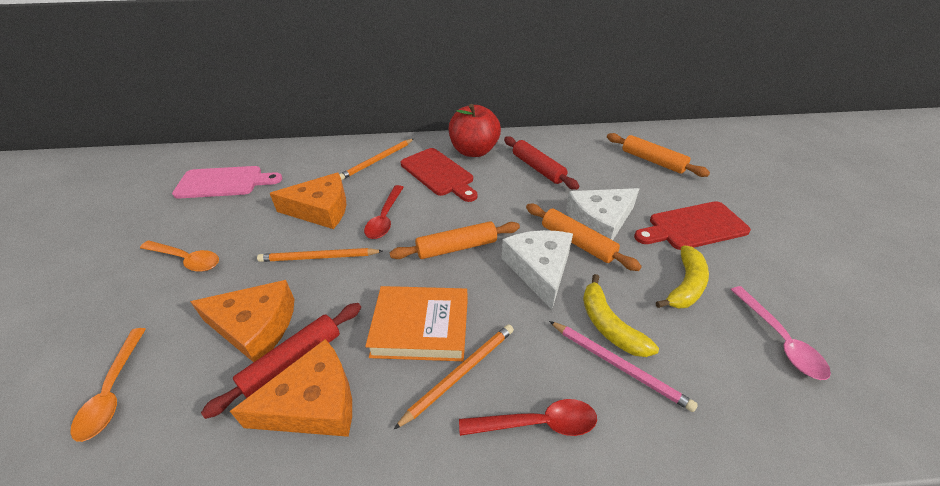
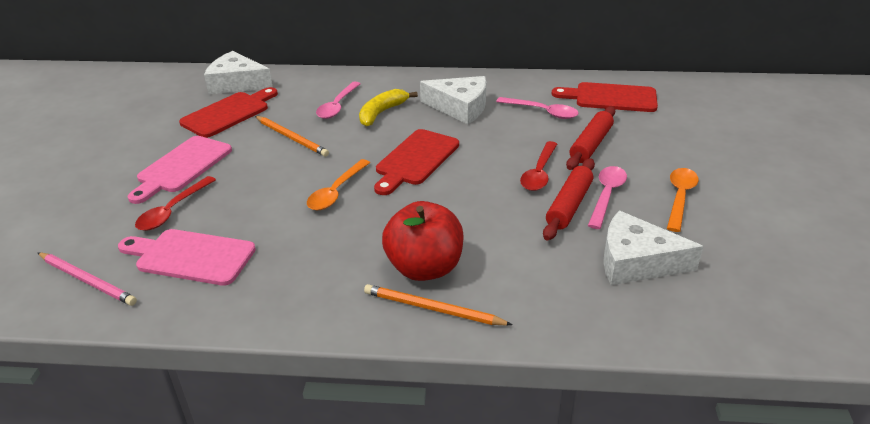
orange book: [365,286,468,361] = 1 -> none = 0
orange cheese: [190,280,294,362] [230,339,352,437] [270,172,346,229] = 3 -> none = 0
orange pencil: [257,248,383,262] [339,139,414,180] [393,324,514,430] = 3 -> [255,116,329,157] [364,284,513,326] = 2
orange rolling pin: [390,221,520,259] [526,204,642,271] [607,133,710,177] = 3 -> none = 0
pink cutting board: [172,166,282,199] = 1 -> [118,229,256,286] [127,136,232,204] = 2
pink spoon: [730,286,831,380] = 1 -> [316,82,361,119] [496,97,579,119] [588,166,627,229] = 3
red cutting board: [401,148,477,202] [634,201,751,250] = 2 -> [179,87,278,138] [374,129,459,195] [552,82,658,112] = 3
white cheese: [502,230,573,310] [566,188,639,240] = 2 -> [204,51,272,94] [420,76,486,124] [603,211,703,285] = 3
yellow banana: [583,274,659,357] [656,245,709,308] = 2 -> [359,89,418,127] = 1

